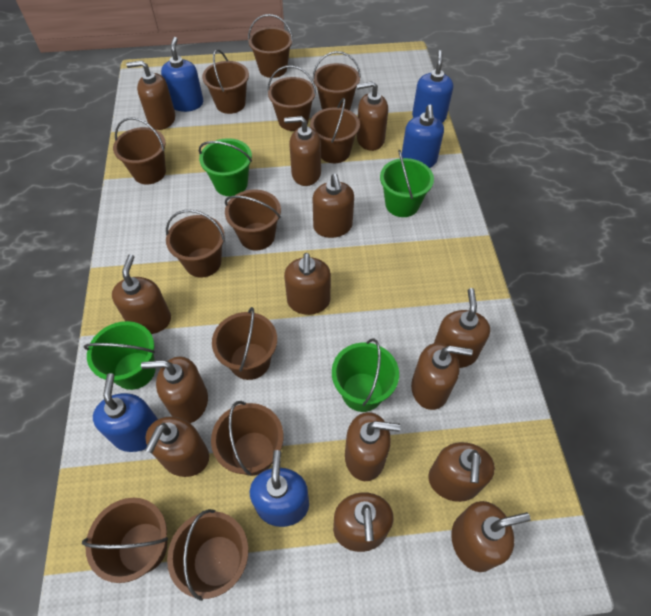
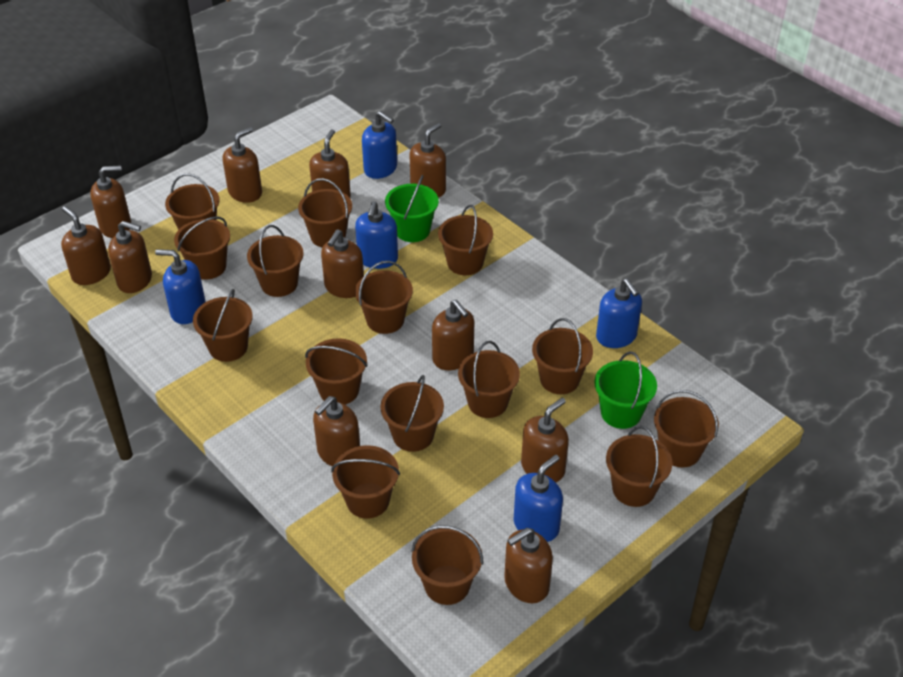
brown bucket: [82,498,168,583] [113,117,166,185] [166,210,225,278] [167,509,248,601] [202,49,249,114] [211,401,283,476] [212,307,277,380] [225,189,281,250] [248,14,293,78] [267,65,316,131] [310,98,360,163] [313,51,361,111] = 12 -> [165,173,220,230] [174,216,230,280] [193,289,253,362] [247,225,303,297] [298,178,352,247] [305,338,367,405] [331,445,400,519] [355,261,413,334] [380,375,444,452] [411,525,483,605] [438,205,493,275] [458,341,520,418] [532,318,593,394] [606,426,672,507] [654,390,719,468] = 15
brown soap dispenser: [112,254,171,334] [126,61,175,130] [141,357,208,423] [145,417,209,477] [284,116,321,186] [284,253,331,315] [312,174,354,238] [333,492,393,552] [345,412,401,481] [357,81,388,151] [411,343,473,410] [428,442,495,502] [434,288,490,368] [451,501,531,572] = 14 -> [61,206,111,285] [90,165,131,238] [108,221,152,293] [223,127,262,203] [309,129,351,198] [313,396,360,466] [321,230,364,298] [410,123,446,198] [432,300,474,370] [504,528,553,603] [521,398,569,482] = 11
green bucket: [84,321,156,390] [199,138,252,196] [332,338,399,412] [380,150,434,217] = 4 -> [385,175,439,242] [594,351,657,429] = 2

